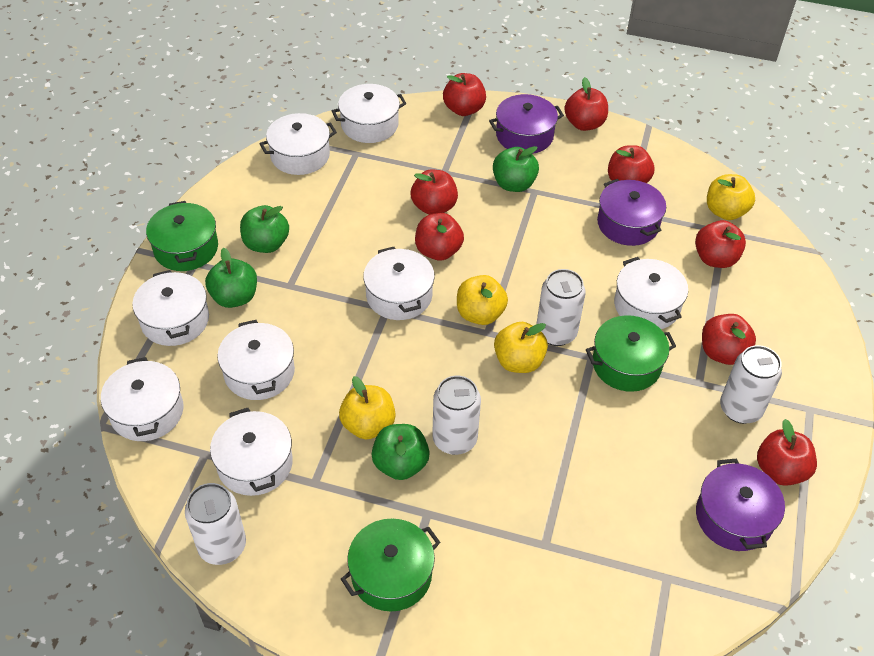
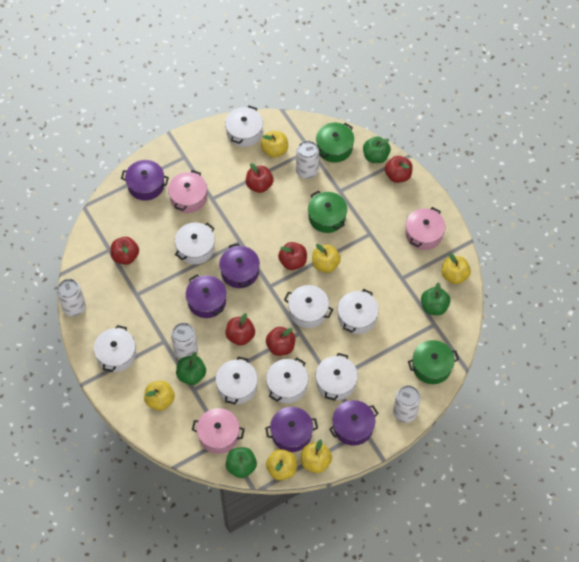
pink pot: none = 0 -> [168,170,207,213] [192,408,245,454] [405,207,445,250] = 3
purple pot: [489,94,564,154] [597,179,666,246] [696,458,785,551] = 3 -> [121,160,169,201] [186,275,227,318] [219,243,260,288] [265,407,318,452] [329,400,379,446] = 5
red apple: [411,170,458,215] [415,213,464,261] [443,73,486,116] [564,77,608,131] [608,145,654,183] [695,220,746,268] [702,314,756,365] [757,419,817,486] = 8 -> [111,237,139,265] [225,313,255,346] [246,163,274,193] [266,327,295,356] [278,242,307,270] [385,156,413,183] = 6
yellow apple: [339,376,396,439] [457,275,508,325] [494,322,548,373] [707,174,755,220] = 4 -> [144,381,175,411] [261,131,288,158] [266,449,297,480] [301,439,332,473] [312,244,341,273] [442,253,471,284] = 6

